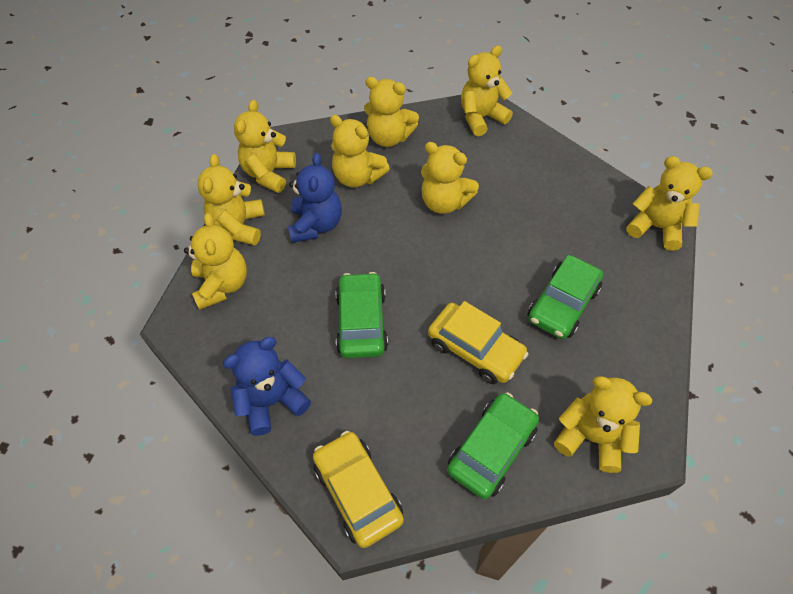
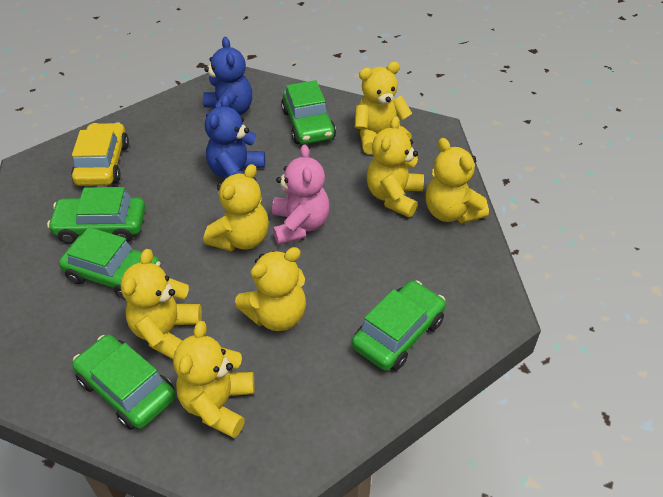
green car: [336,272,388,358] [447,393,539,499] [528,255,603,339] = 3 -> [47,187,146,244] [59,227,161,300] [72,335,176,430] [281,80,336,144] [352,280,446,371] = 5
pink teddy bear: none = 0 -> [272,145,330,245] = 1
yellow car: [313,431,404,548] [428,301,528,384] = 2 -> [71,123,129,186] = 1
yellow teddy bear: [184,213,247,310] [198,154,265,245] [234,100,296,193] [330,115,390,188] [364,77,419,147] [421,142,479,214] [461,46,513,136] [554,376,652,473] [627,156,713,251] = 9 -> [121,249,202,359] [173,321,254,438] [204,164,269,251] [235,247,306,331] [355,62,412,154] [366,116,424,217] [426,138,489,224] = 7

